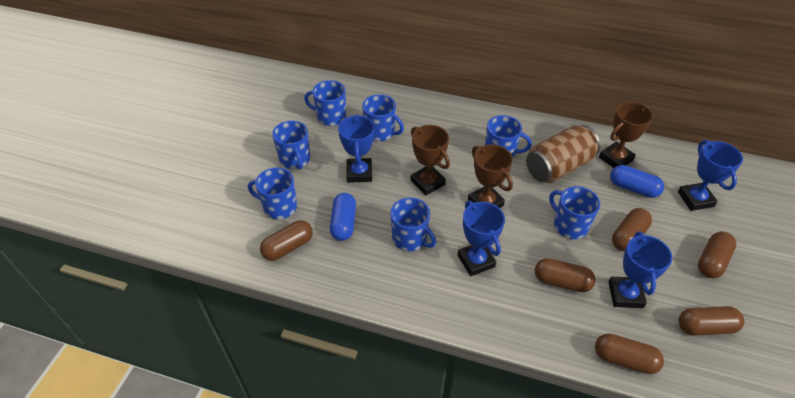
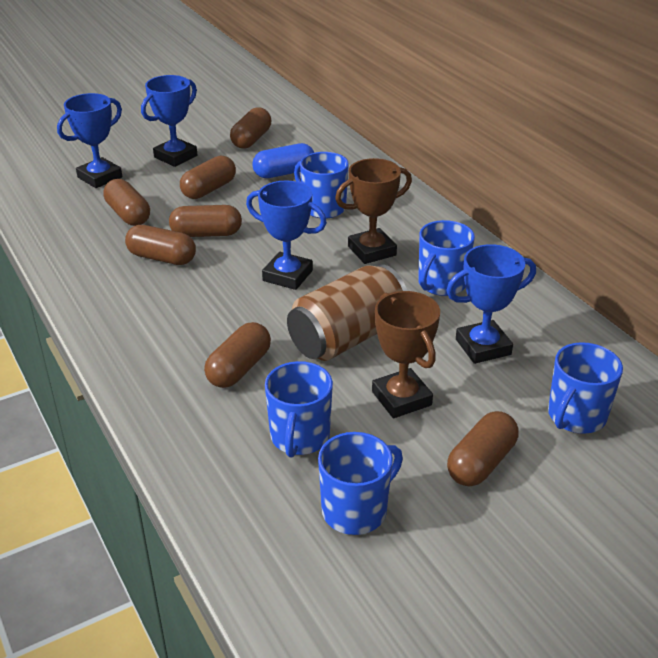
blue capsule: [330,193,356,241] [610,165,664,198] = 2 -> [252,143,314,178] = 1
blue mug: [248,167,297,219] [272,121,310,170] [304,80,346,126] [362,94,404,141] [390,198,436,251] [485,115,532,159] [549,186,600,239] = 7 -> [265,361,333,458] [294,152,349,219] [318,432,403,535] [418,220,475,296] [548,342,623,434] = 5
brown capsule: [260,220,313,261] [535,258,596,292] [595,334,664,374] [612,208,652,251] [679,306,744,336] [698,231,736,278] = 6 -> [103,179,150,226] [125,225,196,265] [169,205,242,237] [180,156,236,199] [204,322,271,388] [230,107,271,149] [447,411,519,486] = 7
brown trophy: [411,125,450,196] [468,145,513,208] [599,102,653,168] = 3 -> [335,158,412,264] [372,291,440,418] = 2

